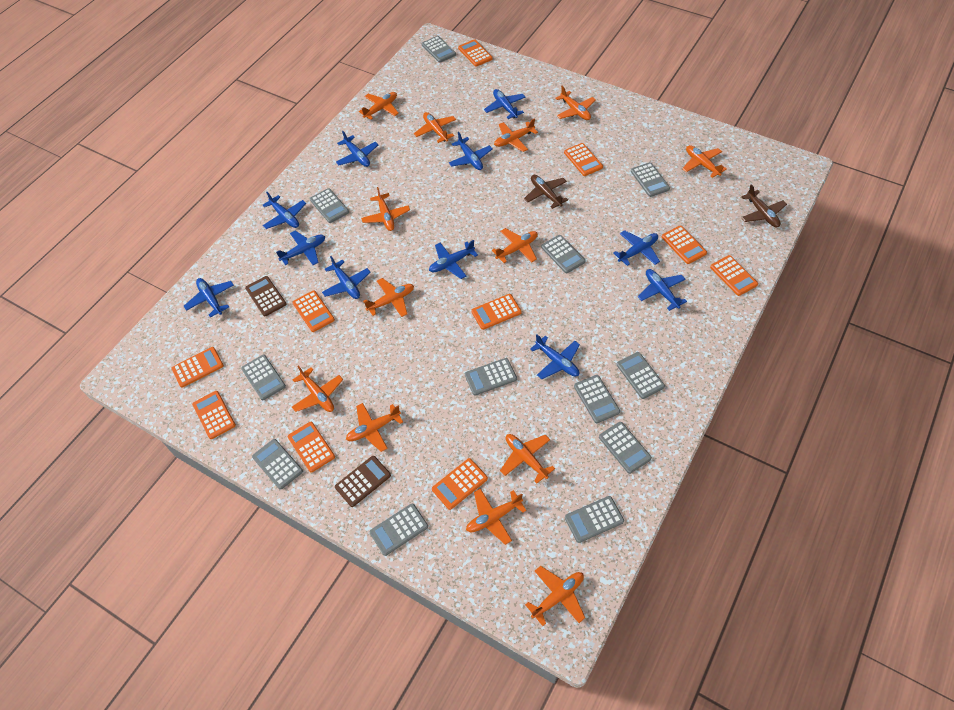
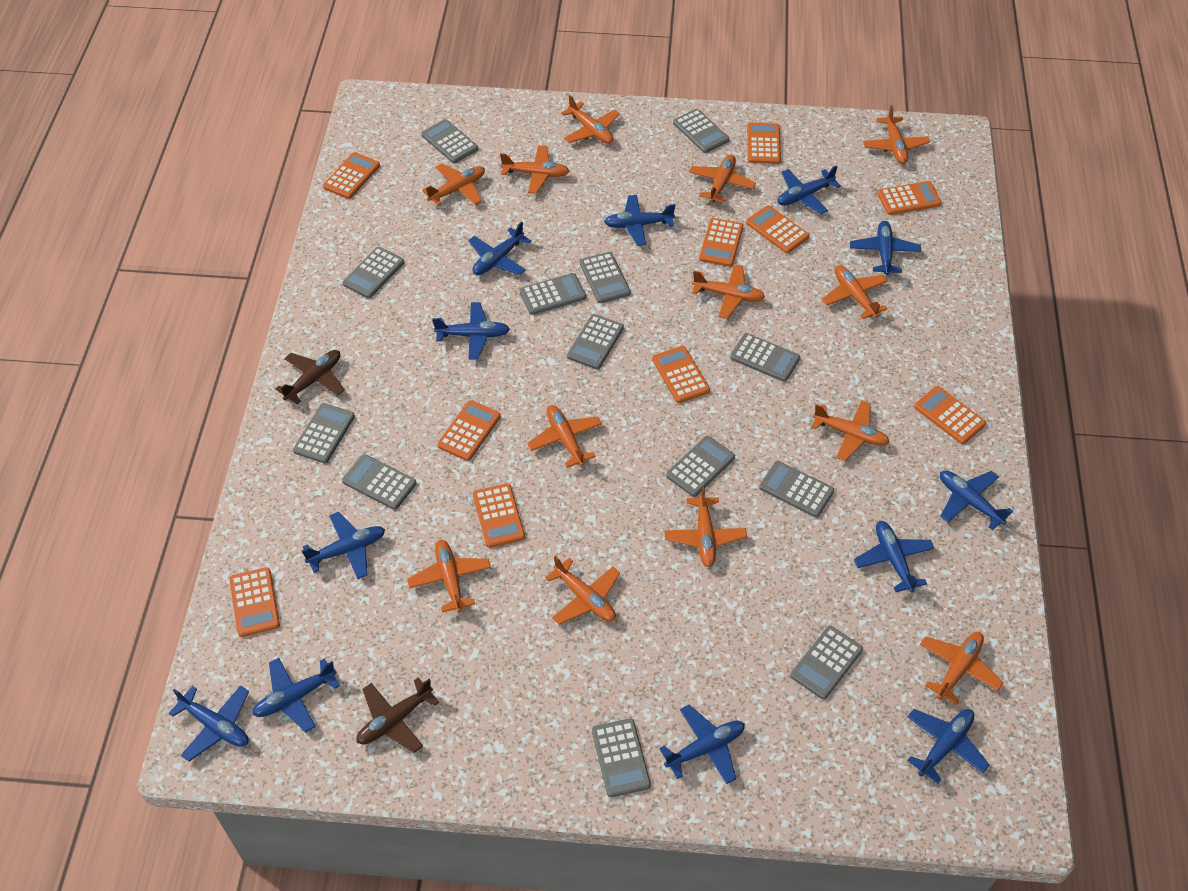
blue plane: [184,278,234,318] [263,192,306,229] [276,231,325,265] [322,256,371,299] [336,131,378,167] [429,240,478,279] [449,132,493,170] [484,89,526,119] [530,334,580,379] [613,230,660,266] [638,269,687,311] = 11 -> [169,686,249,762] [252,658,340,732] [302,512,385,579] [432,302,510,360] [468,222,531,275] [604,195,676,246] [659,705,745,784] [778,165,841,214] [850,221,921,275] [854,521,935,592] [907,709,989,784] [940,470,1013,530] = 12
brown calculator: [245,276,286,316] [335,456,391,507] = 2 -> none = 0
grey calculator: [241,355,286,400] [252,439,303,490] [310,188,349,223] [369,503,428,556] [422,36,456,63] [465,358,517,396] [541,235,585,273] [565,496,624,543] [574,375,620,423] [599,422,652,474] [616,352,665,399] [631,162,670,197] = 12 -> [293,403,355,463] [342,247,404,298] [342,454,416,510] [421,119,478,163] [519,273,586,315] [567,314,624,369] [580,252,631,303] [592,718,651,797] [666,436,735,497] [673,109,729,153] [730,333,800,382] [759,461,834,517] [790,626,863,700] = 13

